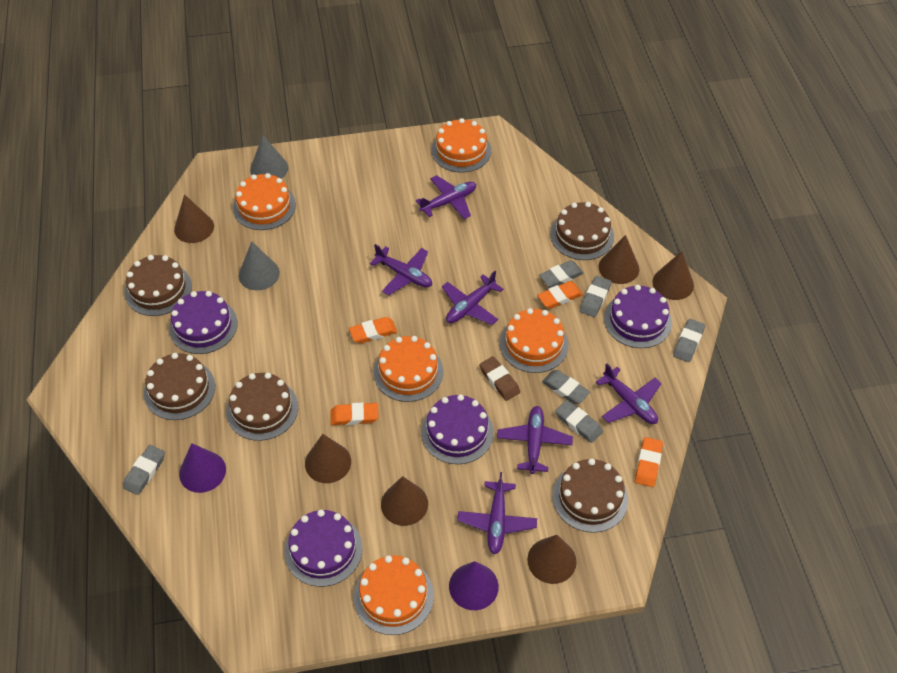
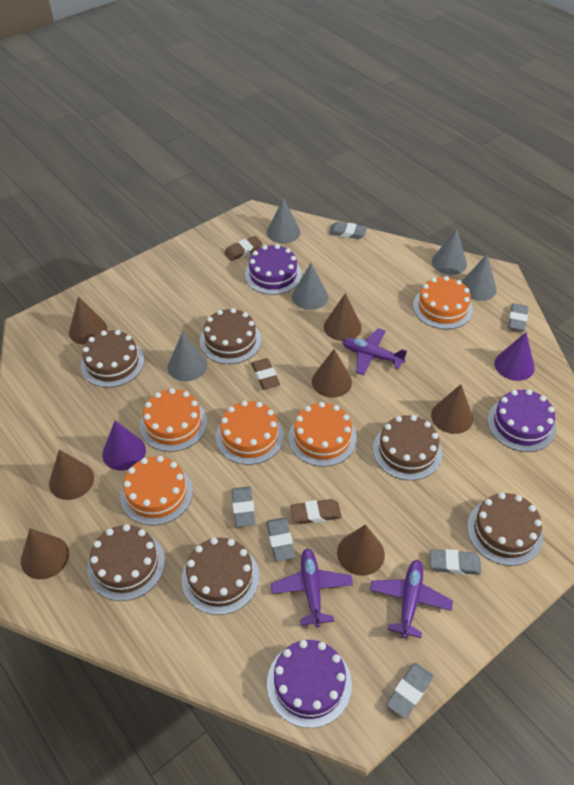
brown cake: [125,255,192,316] [144,353,215,420] [226,373,298,441] [550,202,614,260] [553,458,628,533] = 5 -> [81,330,144,387] [87,524,165,601] [182,538,259,615] [200,308,261,364] [373,415,442,480] [467,493,543,566] = 6
brown cone: [174,194,214,243] [305,434,351,483] [381,476,428,526] [527,535,576,584] [599,235,639,284] [652,251,694,300] = 6 -> [21,528,69,579] [49,449,94,500] [69,296,107,344] [312,349,352,398] [324,293,362,341] [337,524,385,576] [431,384,473,434] = 7
brown eraser: [479,356,520,401] = 1 -> [224,236,262,261] [251,358,280,390] [291,499,342,524] = 3
grey cone: [239,241,280,290] [250,135,288,179] = 2 -> [168,332,207,381] [267,198,301,243] [292,263,328,310] [432,228,467,275] [462,254,497,301] = 5
orange eraser: [330,402,379,425] [349,317,397,344] [537,281,583,309] [635,437,663,487] = 4 -> none = 0
purple cake: [169,291,238,354] [284,510,363,587] [421,394,494,464] [604,285,672,348] = 4 -> [245,244,302,295] [267,640,352,728] [488,389,556,452] = 3
purple plane: [370,244,432,296] [416,175,476,219] [442,271,503,325] [457,472,537,555] [497,406,573,474] [596,364,662,424] = 6 -> [271,549,353,628] [342,328,407,375] [370,560,453,638] = 3

